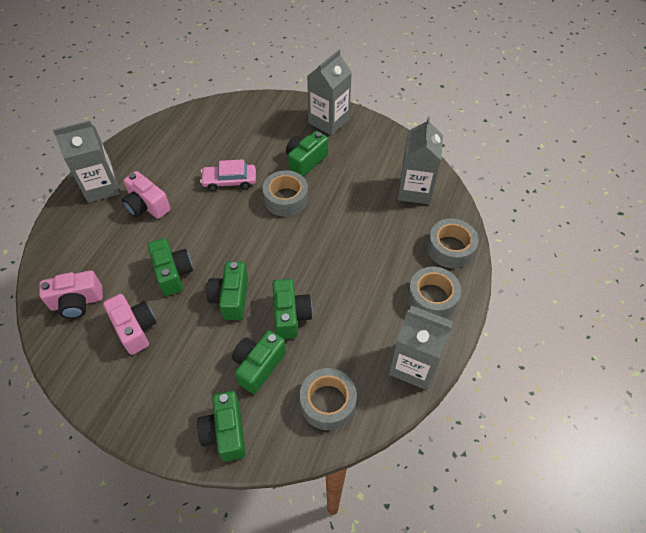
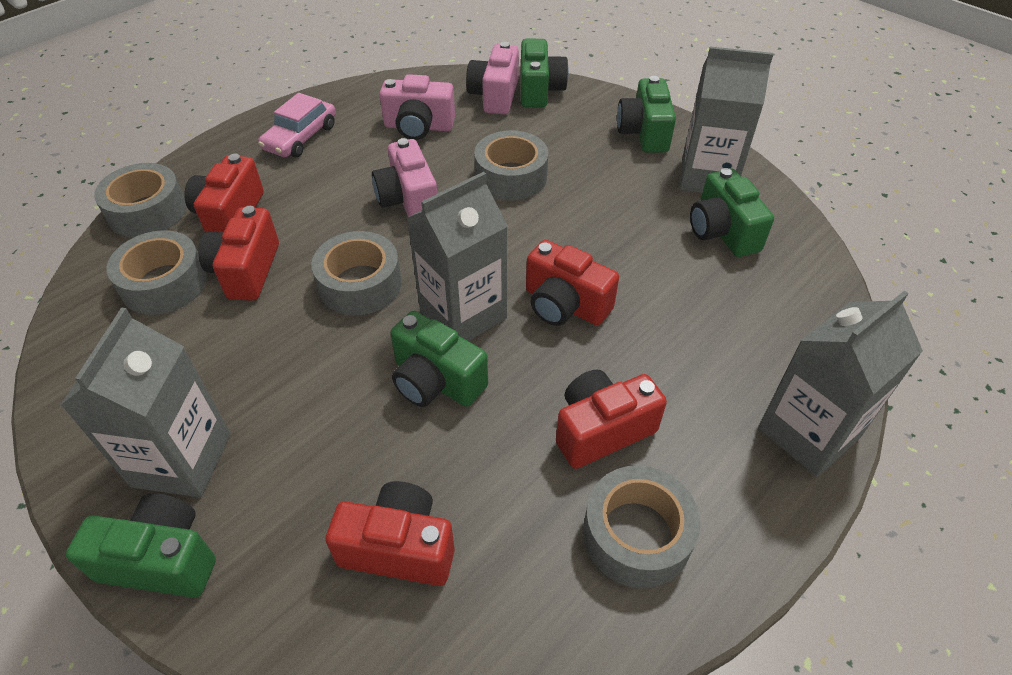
green camera: [148,238,193,296] [197,391,246,462] [206,262,248,320] [232,330,286,394] [272,279,313,339] [286,131,328,177] = 6 -> [66,493,216,598] [390,311,488,407] [521,39,569,108] [617,76,676,153] [690,168,774,257] = 5
grey tape: [263,170,308,217] [300,368,357,430] [407,267,461,318] [427,218,479,269] = 4 -> [94,163,187,237] [106,230,207,315] [311,231,402,315] [474,130,548,200] [583,466,700,588] = 5
red camera: none = 0 -> [184,154,264,233] [198,206,279,301] [325,481,455,586] [526,240,619,326] [556,369,667,469] = 5

